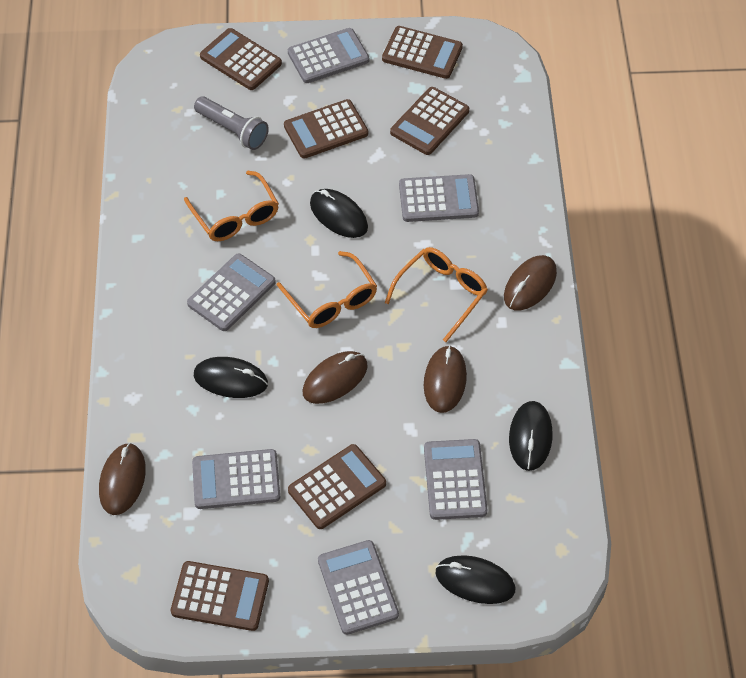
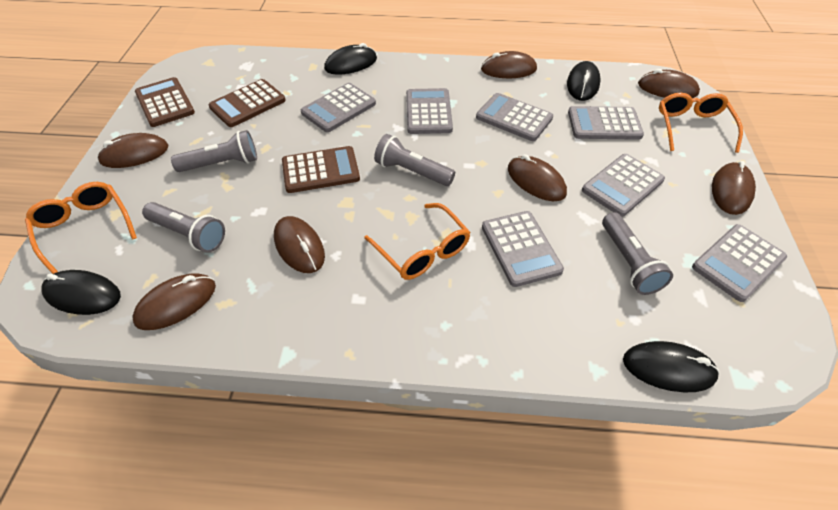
brown calculator: [171,561,269,631] [200,28,282,90] [284,99,368,159] [288,444,386,529] [382,26,463,79] [390,87,469,155] = 6 -> [135,77,195,127] [209,79,286,127] [282,146,360,193] = 3
brown mouse: [99,443,146,515] [303,351,368,404] [424,345,467,413] [504,255,557,310] = 4 -> [97,133,168,168] [132,273,216,330] [274,216,325,273] [481,51,537,78] [508,154,567,201] [638,69,700,98] [712,161,756,215] = 7
grey calculator: [187,253,276,331] [192,449,280,509] [288,28,369,83] [318,540,399,635] [399,174,479,222] [424,439,487,520] = 6 -> [301,83,376,132] [406,88,453,134] [476,93,553,141] [482,211,564,287] [568,106,644,140] [582,154,665,217] [692,224,787,302] = 7
grey flashlight: [194,96,269,150] = 1 -> [142,202,225,252] [171,130,257,172] [374,134,455,186] [602,212,673,295] = 4

